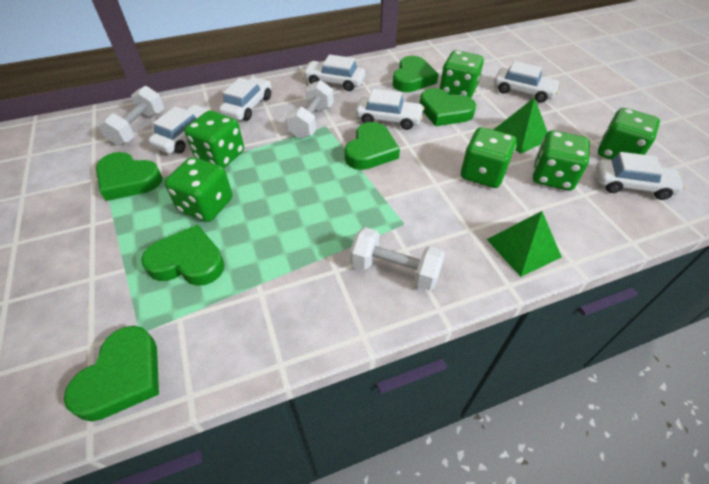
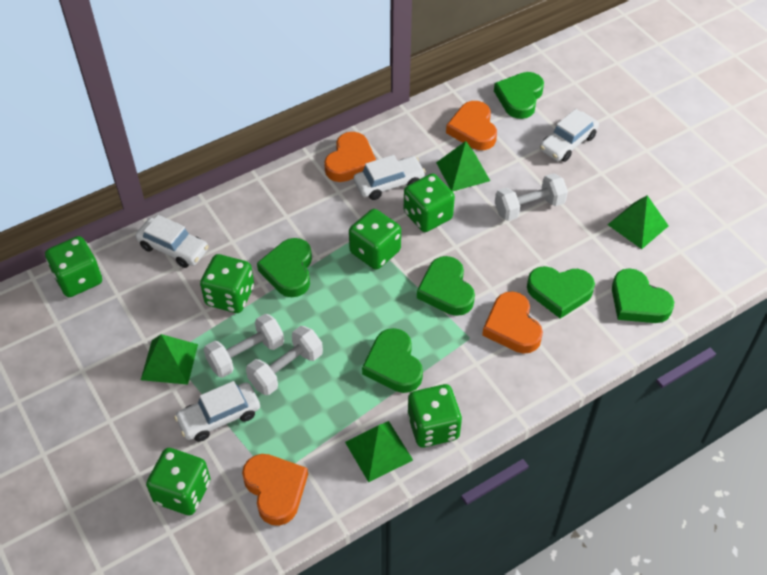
green pyramid: [487,211,562,277] [494,97,547,154] = 2 -> [141,334,198,385] [345,421,413,482] [436,141,490,192] [608,195,669,249] = 4
orange heart: none = 0 -> [242,454,308,526] [324,132,376,182] [446,101,497,150] [482,291,543,354] = 4
white car: [148,105,211,154] [219,77,272,121] [303,55,365,91] [356,89,424,130] [494,61,561,103] [596,152,685,200] = 6 -> [135,215,209,268] [174,381,260,442] [354,155,426,200] [540,109,599,162] = 4

